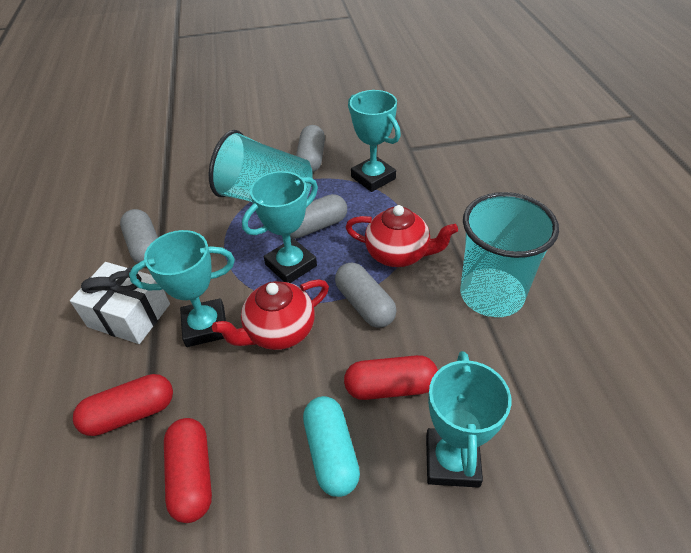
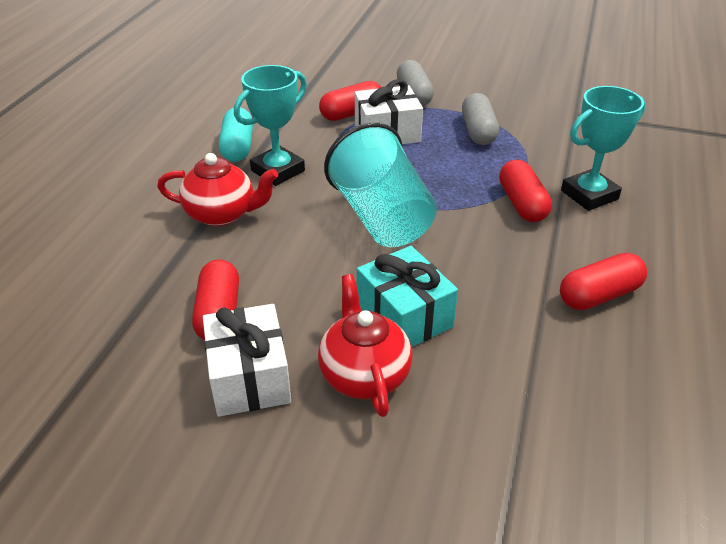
grey capsule: [120,209,158,263] [290,194,347,239] [296,125,325,172] [335,262,397,328] = 4 -> [397,60,434,106] [462,93,499,145] = 2
red capsule: [73,374,173,436] [164,418,212,523] [344,355,438,400] = 3 -> [192,260,239,340] [319,81,381,121] [499,160,552,222] [560,253,647,310] = 4
turquoise cup: [209,130,313,202] [460,192,559,317] = 2 -> [324,122,437,247] = 1
turquoise gift: none = 0 -> [357,246,458,347] = 1
turquoise trophy: [129,230,235,347] [242,171,318,283] [348,90,401,192] [426,351,511,488] = 4 -> [234,65,307,186] [561,86,646,211] = 2
white gift: [70,262,170,344] = 1 -> [203,304,291,417] [355,79,423,144] = 2

